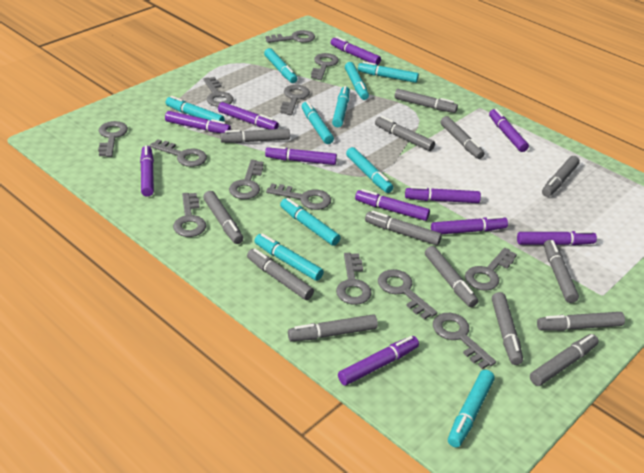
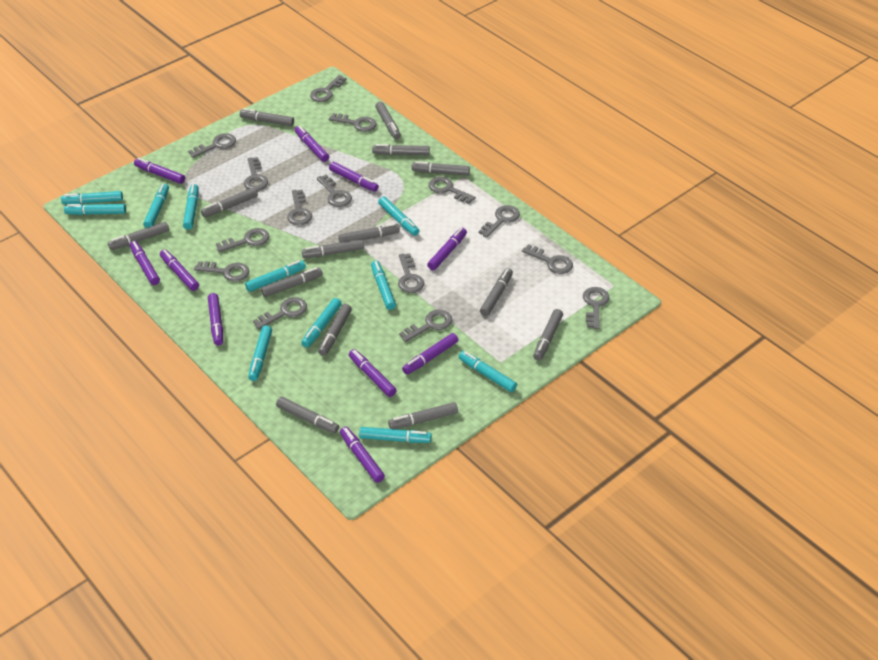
grey key: [98,121,128,157] [149,139,207,167] [173,193,206,237] [203,77,233,107] [229,160,263,199] [266,30,315,43] [266,184,331,210] [280,85,310,115] [311,53,339,80] [336,253,372,305] [378,269,437,320] [433,313,496,369] [465,248,517,291] = 13 -> [188,133,236,158] [194,261,249,282] [216,228,269,252] [244,157,268,191] [253,297,307,329] [287,190,312,225] [310,75,347,102] [317,175,352,207] [329,113,377,132] [398,253,424,293] [399,310,452,342] [429,177,476,204] [479,205,520,238] [522,244,573,274] [583,287,609,329] = 15
purple marker: [140,145,154,197] [165,111,231,133] [218,102,279,129] [265,146,337,165] [331,36,381,65] [338,336,419,386] [355,189,430,221] [405,186,481,203] [431,216,508,234] [489,109,529,152] [517,231,597,245] = 11 -> [130,241,160,285] [134,158,185,184] [160,250,199,291] [208,293,223,346] [295,126,329,162] [329,162,379,192] [340,427,385,483] [349,349,397,397] [402,333,458,375] [427,228,467,270] = 10
turquoise marker: [166,96,224,122] [255,233,324,281] [264,48,297,83] [280,198,341,246] [302,101,334,144] [332,86,350,127] [345,62,369,100] [346,147,393,193] [358,61,419,83] [448,370,495,447] = 10 -> [61,191,123,204] [64,204,126,215] [143,184,169,228] [183,184,199,230] [245,260,306,292] [248,325,272,381] [301,298,342,348] [359,427,432,443] [371,261,396,310] [378,197,419,236] [459,351,517,392] = 11

